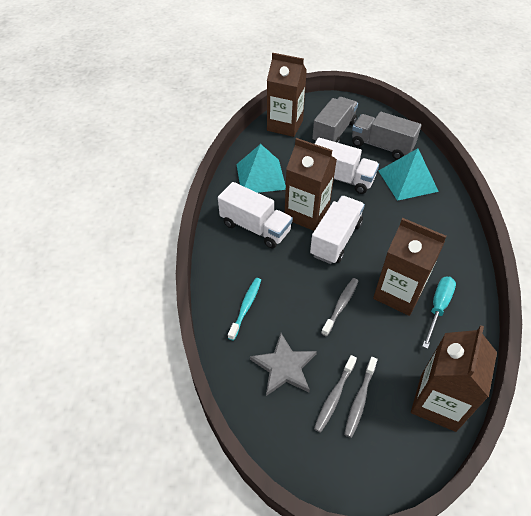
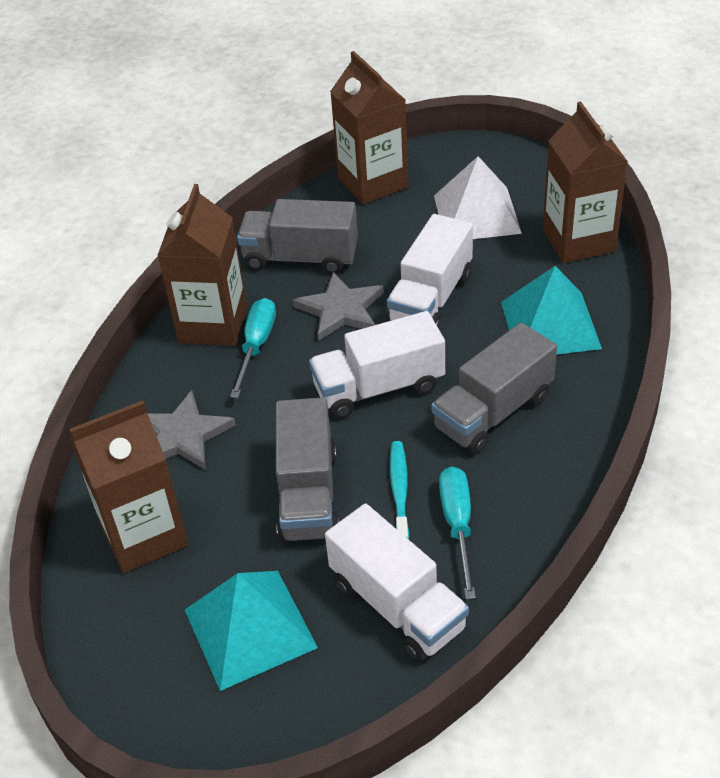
grey star: [250,333,317,396] = 1 -> [148,390,236,470] [293,272,384,341] = 2
grey toothbrush: [314,355,357,433] [321,278,358,337] [344,357,378,438] = 3 -> none = 0
grey truck: [312,97,358,143] [352,112,422,160] = 2 -> [237,199,358,274] [276,397,339,542] [431,323,557,454] = 3
turquoise screwdriver: [422,277,456,349] = 1 -> [230,298,276,398] [439,466,476,599] = 2
white pyramid: none = 0 -> [434,156,522,239] = 1

